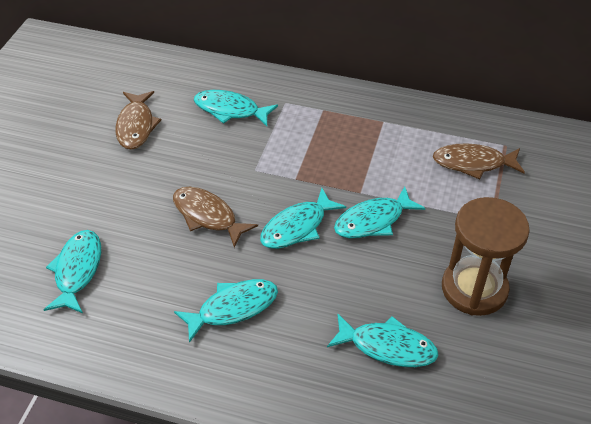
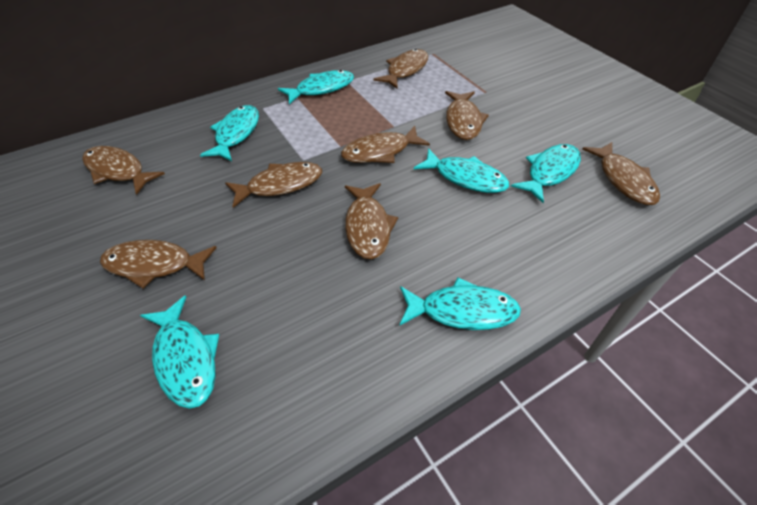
brown fish: [115,91,161,150] [173,187,258,248] [433,144,525,179] = 3 -> [82,146,165,195] [100,240,217,289] [225,162,322,208] [341,126,430,163] [345,183,398,259] [373,49,428,89] [445,91,489,140] [582,142,660,205] = 8
brown hourglass: [442,197,530,316] = 1 -> none = 0

